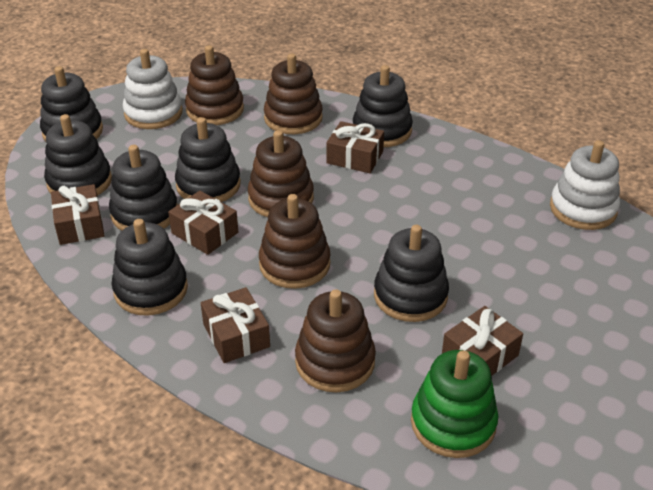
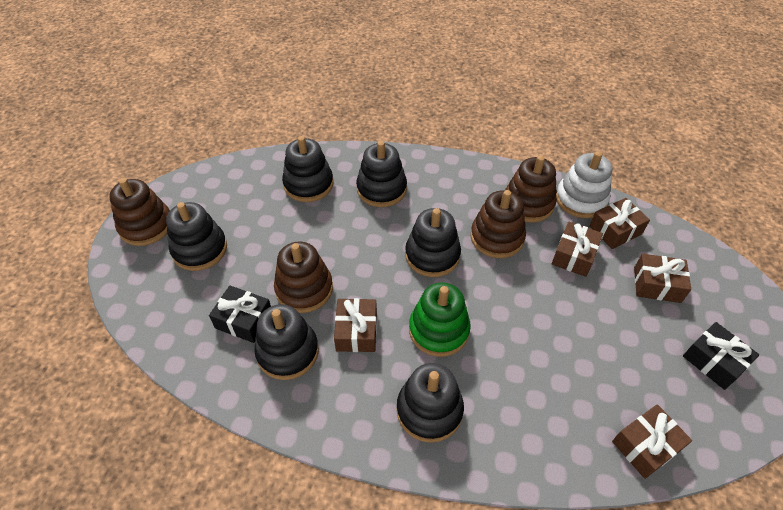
black gift: none = 0 -> [209,286,271,343] [683,322,759,390] = 2
black stacking toy: [40,66,103,142] [44,114,112,196] [109,145,178,231] [111,219,188,316] [175,117,241,202] [353,65,413,147] [374,225,449,322] = 7 -> [166,202,227,271] [254,304,319,380] [282,136,334,202] [356,141,407,207] [397,363,464,443] [405,208,461,277] = 6
brown stacking toy: [185,45,244,125] [248,130,314,217] [259,194,330,289] [264,53,323,134] [295,289,376,392] = 5 -> [109,178,170,246] [274,242,333,313] [470,190,526,258] [505,156,557,223] = 4
white stacking toy: [123,49,183,129] [550,140,620,230] = 2 -> [556,151,612,218] = 1

